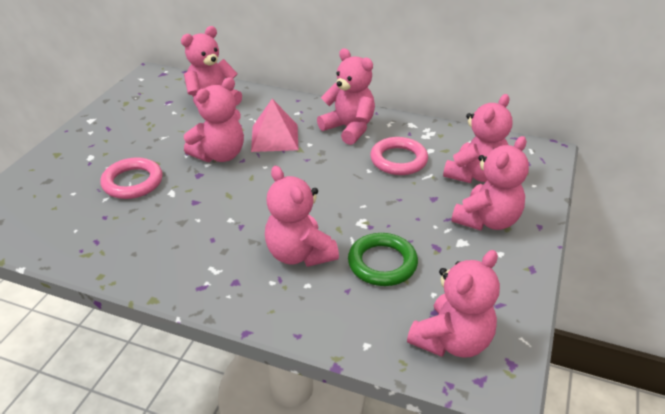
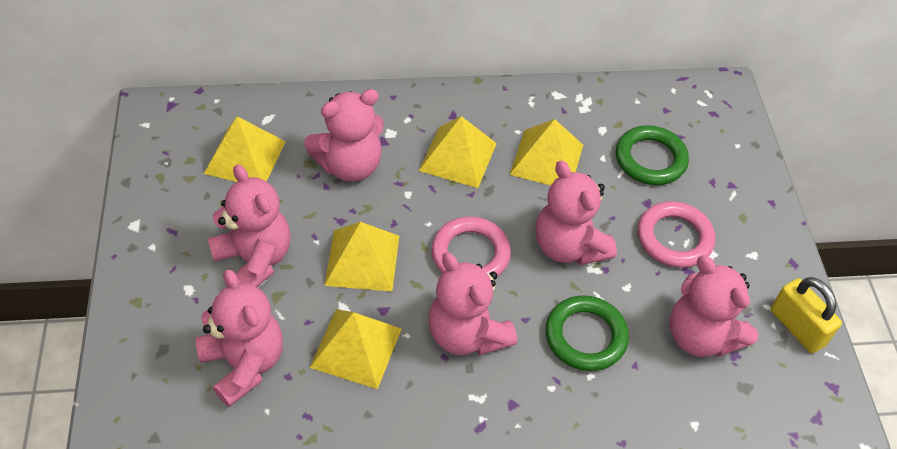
green ring: [348,233,418,286] = 1 -> [545,295,629,371] [616,125,689,185] = 2
pink pyramid: [251,99,298,152] = 1 -> none = 0
pink teddy bear: [181,26,242,107] [184,77,244,162] [265,166,339,267] [317,48,375,145] [407,250,500,358] [443,94,512,183] [451,136,529,230] = 7 -> [196,269,283,407] [208,164,291,287] [304,89,384,181] [428,252,517,356] [536,160,617,265] [670,256,758,357] = 6
yellow padlock: none = 0 -> [771,277,842,353] = 1
yellow pyramid: none = 0 -> [204,116,286,182] [310,309,401,389] [324,222,399,291] [419,116,497,188] [509,119,583,185] = 5

